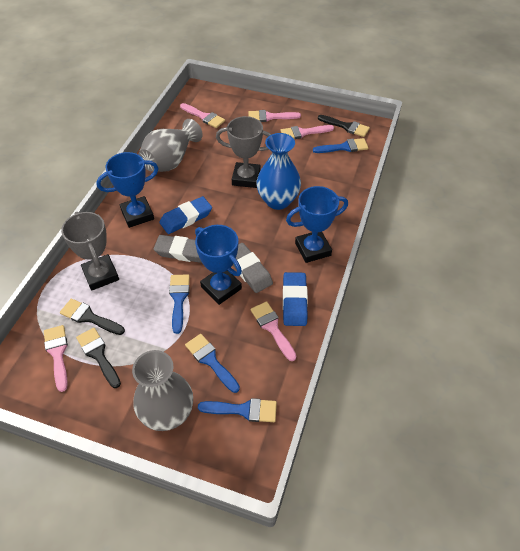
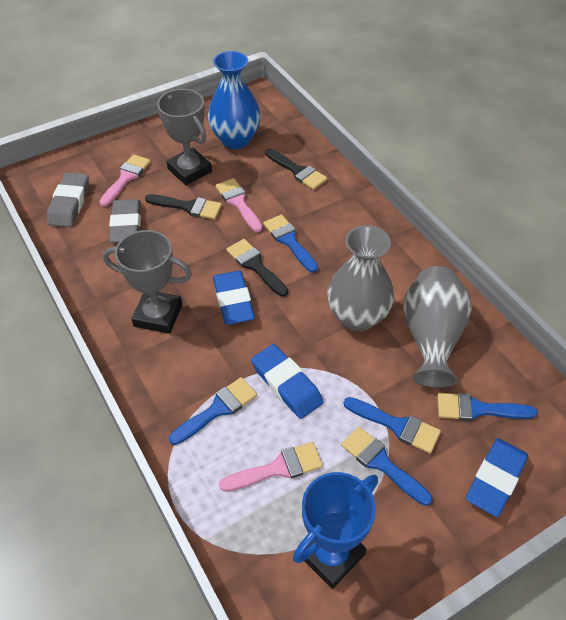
blue brush: [169,274,190,334] [185,334,240,393] [198,398,277,422] [313,138,368,153] = 4 -> [169,377,257,445] [263,214,318,273] [341,426,432,506] [344,397,441,453] [437,393,538,421] = 5
blue eraser: [159,196,212,234] [283,272,308,326] = 2 -> [213,271,255,325] [251,344,323,419] [466,438,528,517] = 3
blue trophy: [96,152,159,228] [195,225,242,305] [286,186,348,263] = 3 -> [293,472,378,589] = 1
pink brush: [44,325,68,392] [180,103,225,128] [248,110,301,122] [250,301,296,361] [281,125,334,139] = 5 -> [99,154,151,207] [215,178,262,232] [219,442,323,492] = 3

